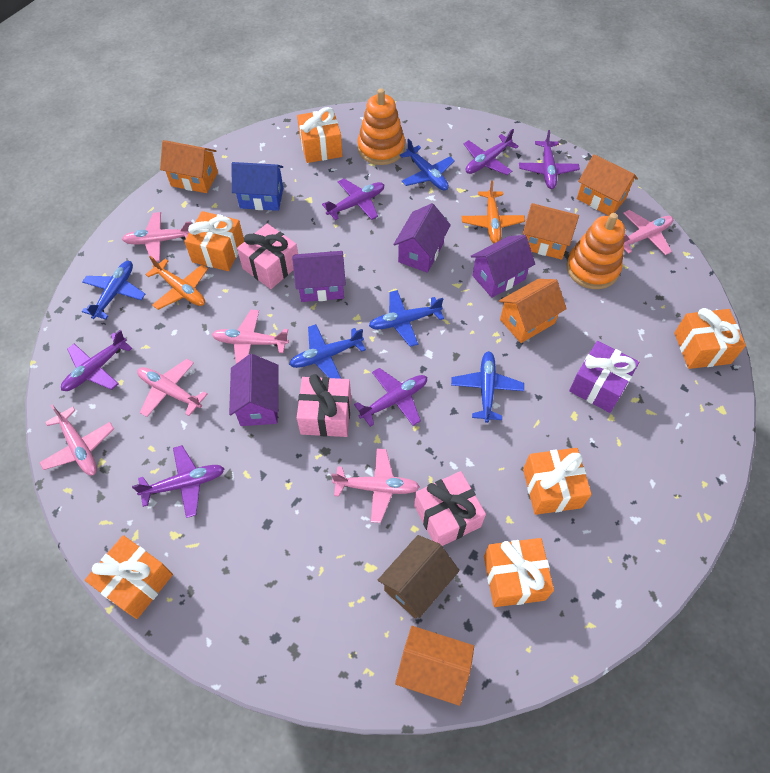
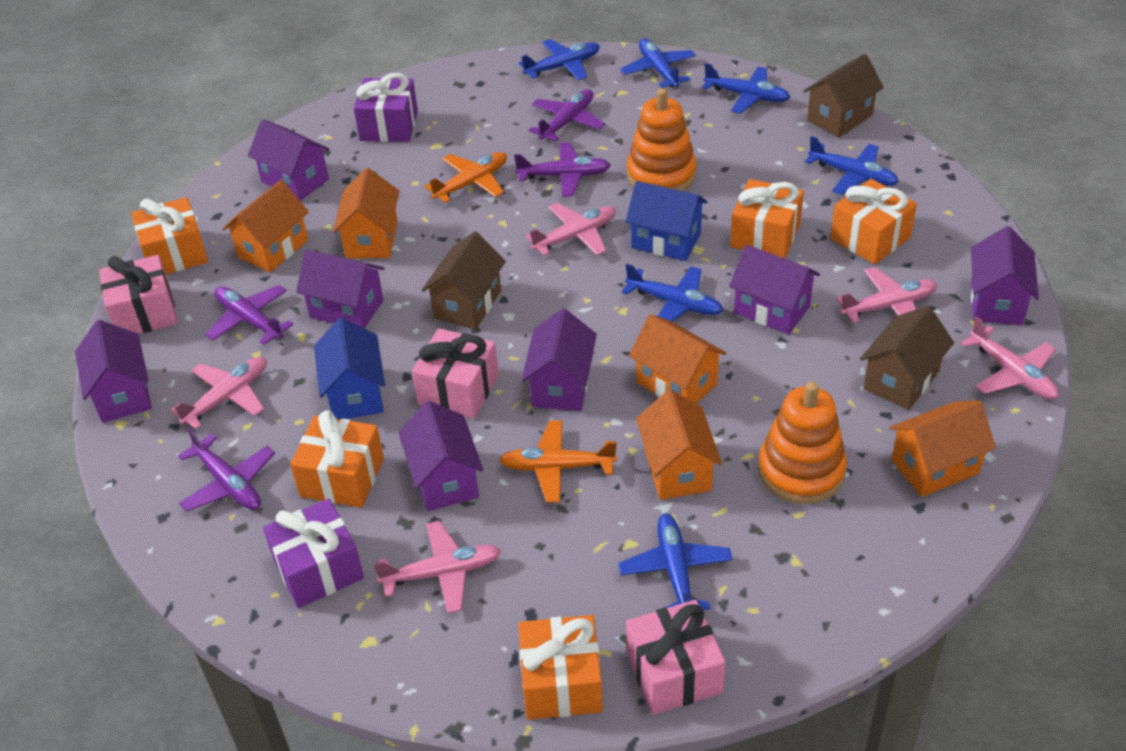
blue house: [232,162,283,211] = 1 -> [314,318,385,419] [625,181,707,261] = 2
blue plane: [82,261,145,320] [289,324,366,379] [369,290,444,347] [399,139,455,191] [451,351,524,423] = 5 -> [519,39,600,80] [618,513,733,610] [620,38,696,88] [622,264,723,322] [702,63,790,114] [805,136,899,195] = 6
brown house: [378,535,460,619] = 1 -> [422,231,506,330] [803,54,884,138] [860,306,954,410] = 3
orange gift: [85,535,173,619] [184,211,244,271] [297,107,343,163] [484,538,554,607] [523,448,592,515] [674,308,746,369] = 6 -> [131,197,208,274] [290,410,384,508] [518,615,603,720] [730,179,804,259] [830,179,917,265] = 5
pink plane: [39,404,114,475] [122,212,192,262] [137,359,208,417] [212,310,289,364] [331,449,420,523] [623,210,673,255] = 6 -> [171,357,267,429] [374,521,501,613] [525,203,616,256] [836,267,937,323] [961,316,1058,400] = 5
purple gift: [569,341,639,413] = 1 -> [263,499,364,608] [354,73,418,142] = 2
purple house: [229,354,279,426] [292,251,346,302] [393,203,451,273] [471,235,535,298] = 4 -> [75,320,152,423] [248,119,330,201] [296,249,384,329] [398,401,483,511] [521,308,597,411] [729,245,820,334] [971,226,1039,325] = 7
purple plane: [61,330,132,391] [132,445,225,518] [322,179,385,220] [354,368,427,427] [464,129,519,175] [519,130,580,189] = 6 -> [178,428,275,512] [205,285,294,345] [514,142,611,197] [529,89,605,141] = 4

